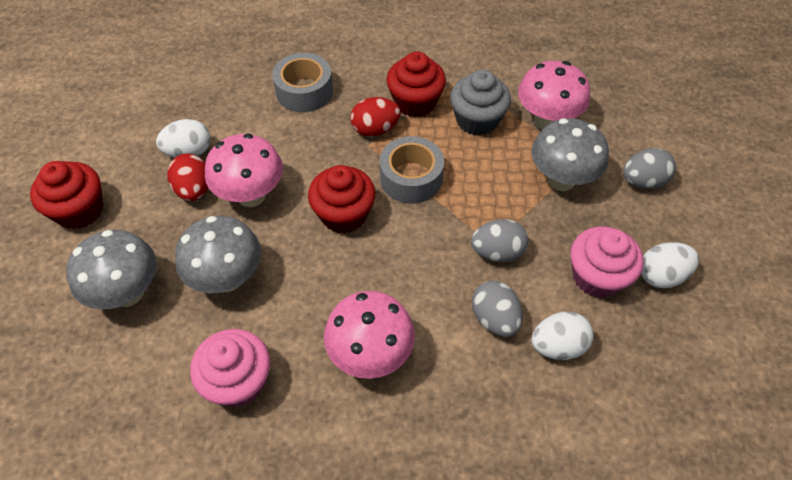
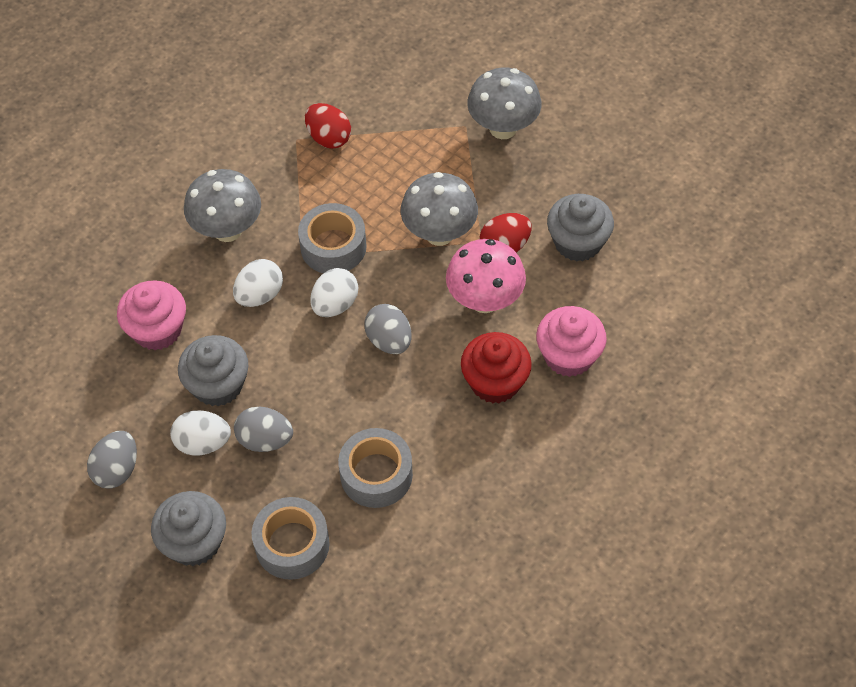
grey cupcake: [450,70,511,136] = 1 -> [151,491,226,566] [178,335,248,407] [547,194,614,262] = 3
grey tape: [272,53,333,112] [380,136,444,204] = 2 -> [252,497,330,580] [298,203,367,273] [338,428,413,508] = 3
pink mushroom: [205,133,283,207] [324,291,415,379] [518,61,590,130] = 3 -> [446,239,526,313] = 1
red cupcake: [30,161,103,229] [308,165,375,234] [386,52,446,117] = 3 -> [461,332,532,403] = 1

